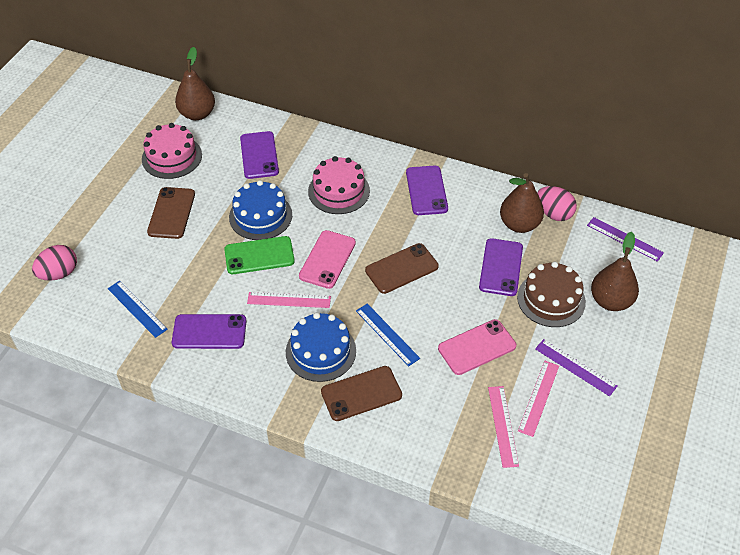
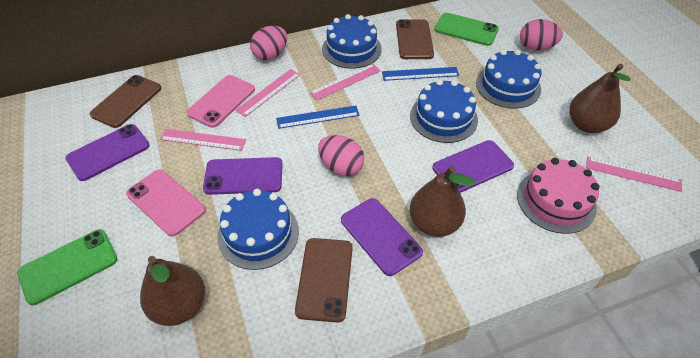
blue cake: [229,180,292,240] [286,312,356,382] = 2 -> [218,189,299,270] [322,14,382,69] [410,79,478,143] [476,50,542,109] = 4
brown cake: [517,262,586,327] = 1 -> none = 0
green phone: [224,236,295,274] = 1 -> [17,229,117,305] [434,13,499,46] = 2
pink cake: [142,123,202,179] [308,156,370,214] = 2 -> [517,158,599,234] = 1
pink egg: [32,245,77,281] [537,186,577,221] = 2 -> [250,26,287,60] [318,135,364,176] [520,19,563,51] = 3
pink ruler: [247,292,331,308] [488,386,519,468] [518,361,559,437] = 3 -> [160,129,246,151] [235,69,300,117] [309,64,381,100] [586,157,682,192] = 4
purple ruler: [535,339,617,396] [587,217,664,262] = 2 -> none = 0

